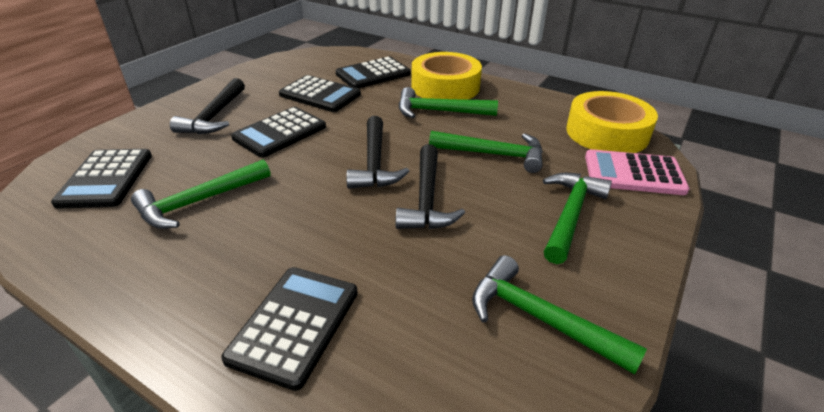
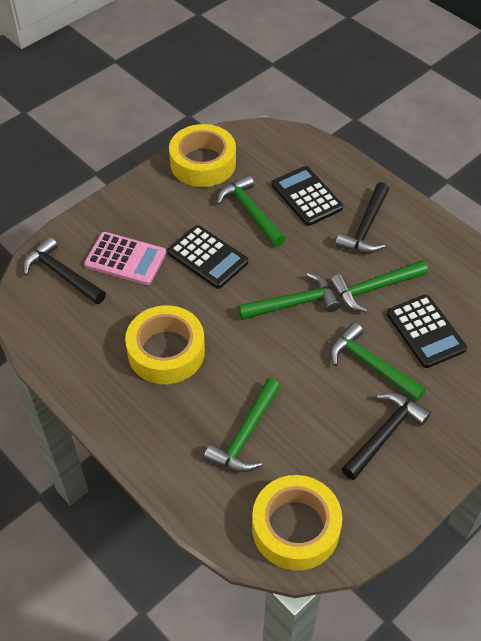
black calculator: [51,149,152,209] [221,267,358,391] [231,107,326,158] [279,75,361,112] [336,57,411,88] = 5 -> [167,225,248,289] [272,166,343,226] [387,294,467,368] = 3
yellow tape: [412,52,482,100] [566,91,658,153] = 2 -> [125,305,205,384] [169,124,236,187] [252,475,342,571] = 3

